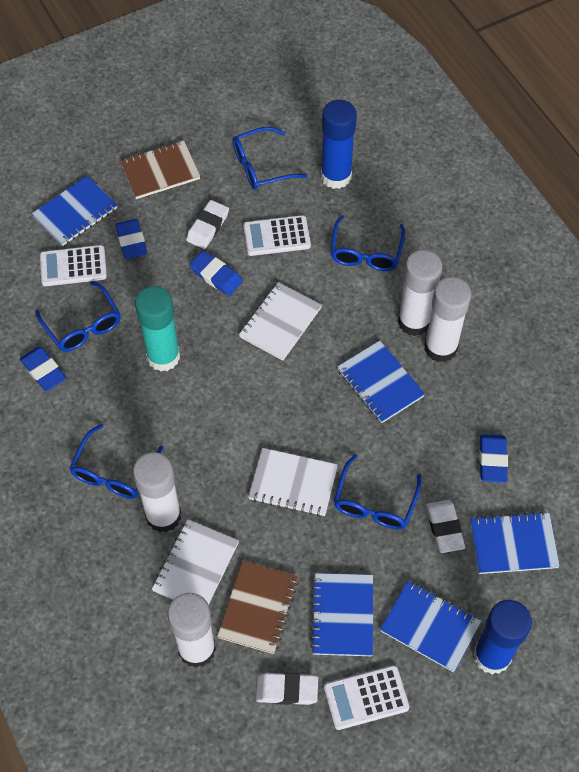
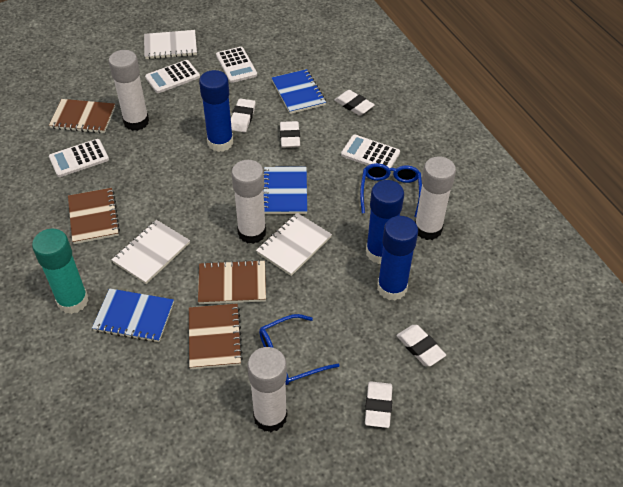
blue eraser: [20,346,67,391] [115,219,148,259] [189,251,243,296] [479,434,508,483] = 4 -> none = 0
blue glasses: [35,281,120,352] [69,424,163,499] [233,127,308,190] [331,215,405,271] [334,454,421,529] = 5 -> [259,314,339,385] [360,163,422,217] = 2
blue glue stick: [321,100,357,189] [473,600,532,674] = 2 -> [199,70,233,152] [366,180,404,264] [377,216,418,301] = 3
blue notebook: [32,176,117,246] [310,573,373,656] [337,340,425,423] [380,581,481,672] [470,512,560,574] = 5 -> [92,288,174,343] [263,167,307,214] [272,69,326,114] = 3
brown notebook: [120,140,200,199] [217,560,298,654] = 2 -> [49,99,115,133] [68,188,120,244] [189,304,243,369] [198,260,266,304] = 4
white calculator: [40,245,107,286] [243,215,311,256] [324,665,409,730] = 3 -> [49,139,109,177] [145,60,200,93] [216,47,257,83] [341,134,400,168] = 4
white eraser: [186,200,229,249] [256,673,318,705] [426,500,465,553] = 3 -> [231,98,256,133] [280,121,300,148] [334,90,375,116] [365,381,393,428] [396,325,446,367] = 5

